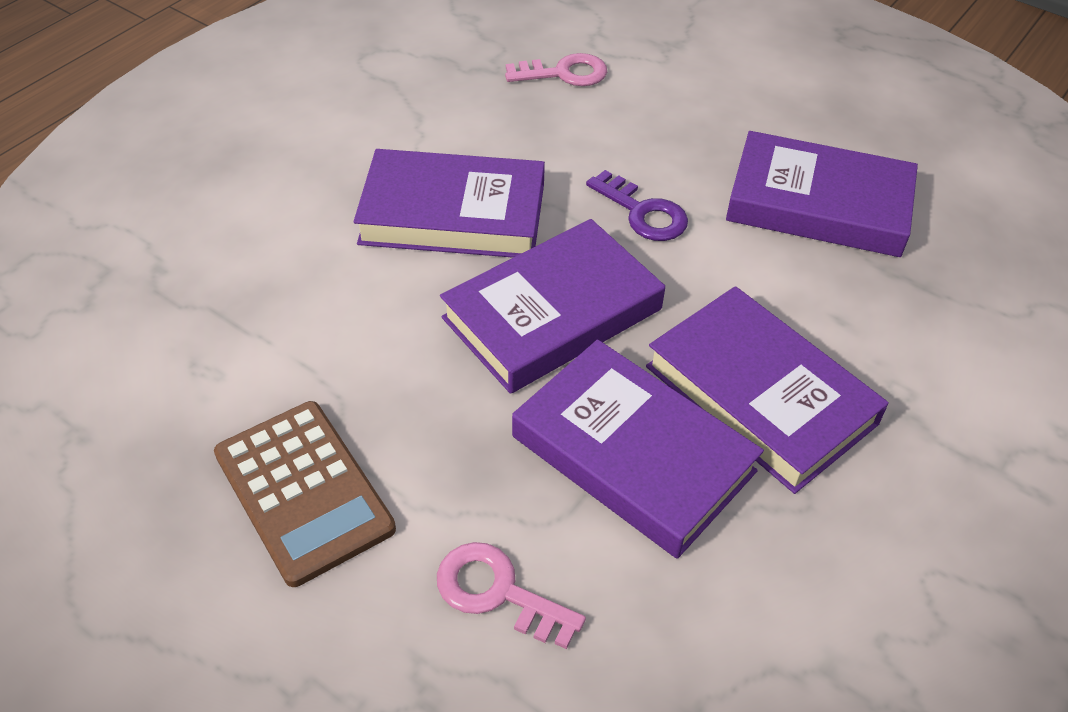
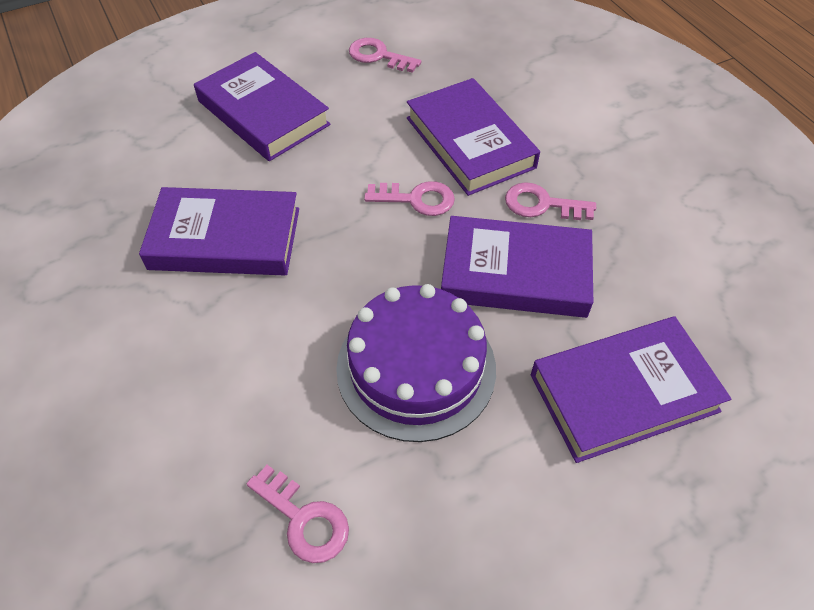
brown calculator: [214,401,396,587] = 1 -> none = 0
pink key: [437,542,586,649] [505,53,607,86] = 2 -> [247,465,349,563] [349,38,421,73] [364,181,455,216] [505,182,596,220] = 4
purple cake: none = 0 -> [336,284,496,442] = 1
purple key: [586,170,688,241] = 1 -> none = 0

